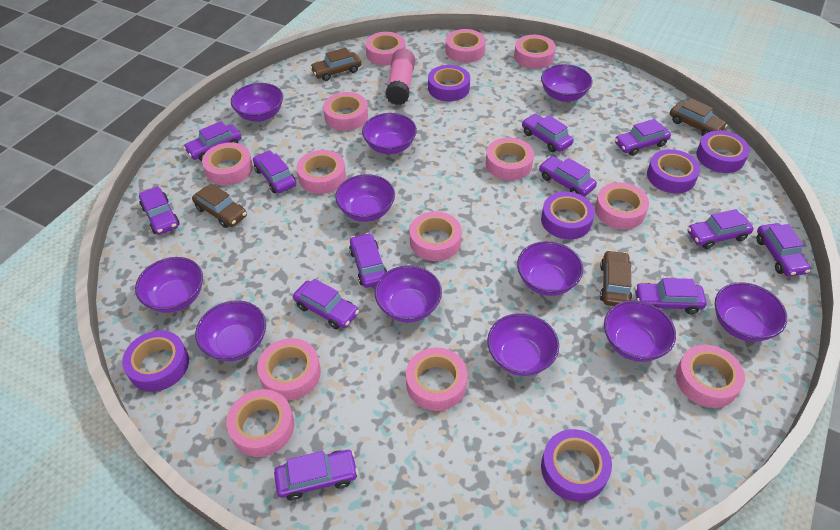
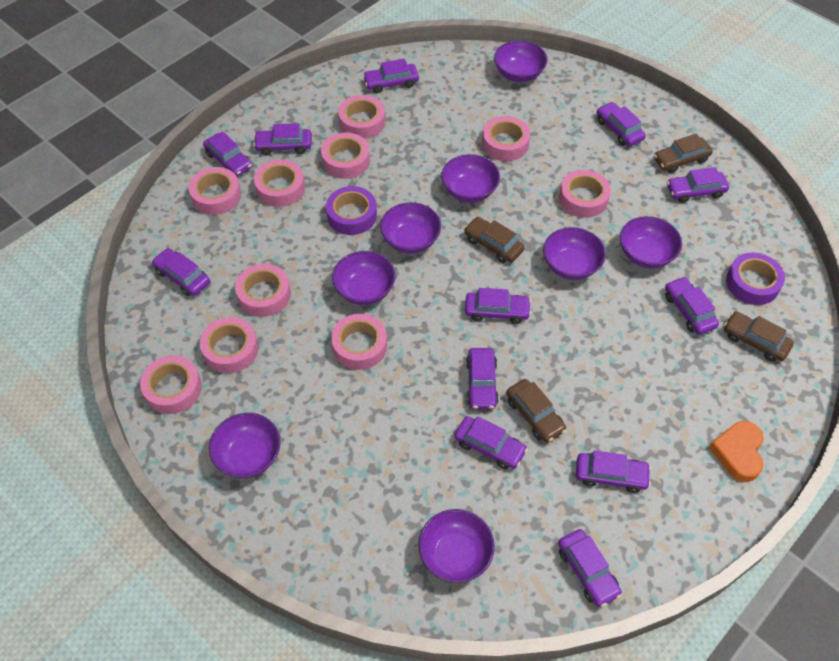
orange heart: none = 0 -> [709,421,764,482] = 1
pink glue stick: [386,48,415,105] = 1 -> none = 0
pink tape: [202,142,253,186] [226,389,294,457] [257,338,321,400] [296,150,346,194] [323,92,368,131] [365,32,406,65] [406,347,467,411] [410,211,462,261] [446,29,486,63] [486,137,534,180] [514,35,556,69] [595,182,649,229] [676,345,745,408] = 13 -> [140,356,202,414] [189,167,241,215] [200,317,258,373] [235,264,291,317] [254,159,305,207] [321,133,370,179] [331,314,387,370] [338,95,385,139] [482,116,530,161] [559,170,611,218] = 10
purple bowl: [135,257,203,313] [195,300,266,361] [231,83,283,122] [335,174,395,222] [362,113,417,154] [375,265,442,323] [487,313,559,376] [517,241,583,296] [541,64,593,102] [604,300,676,362] [715,282,787,342] = 11 -> [209,413,281,478] [332,251,395,305] [380,202,441,254] [418,509,495,583] [441,154,500,203] [494,40,548,82] [543,227,606,280] [620,216,682,268] = 8
purple tape: [122,330,189,392] [428,65,470,101] [541,192,595,240] [541,429,612,502] [647,149,700,193] [696,131,750,173] = 6 -> [326,186,377,235] [726,253,785,305] = 2

